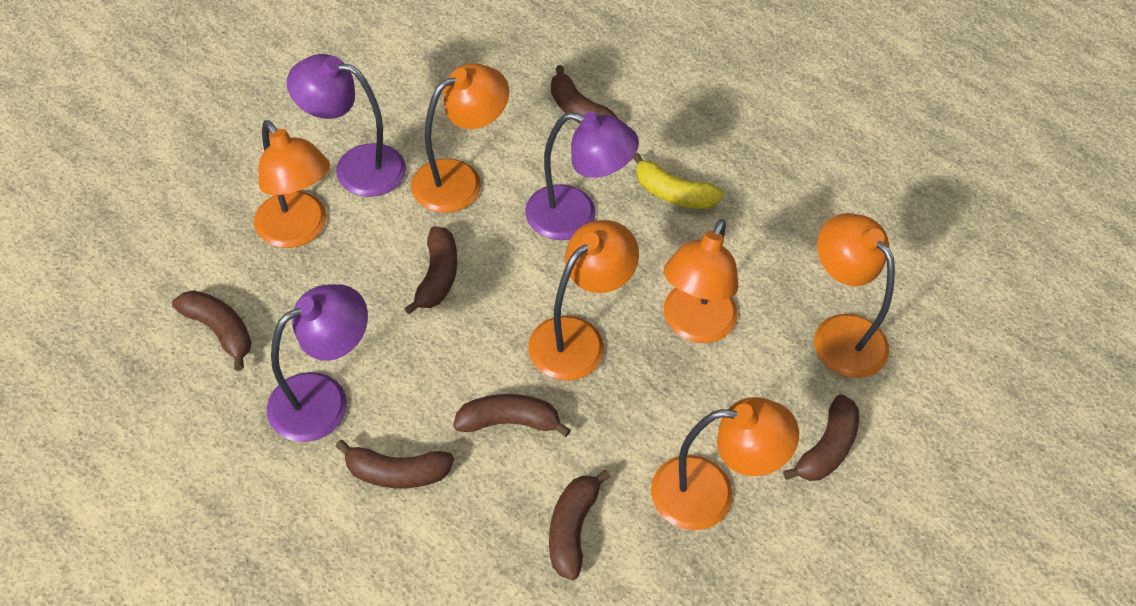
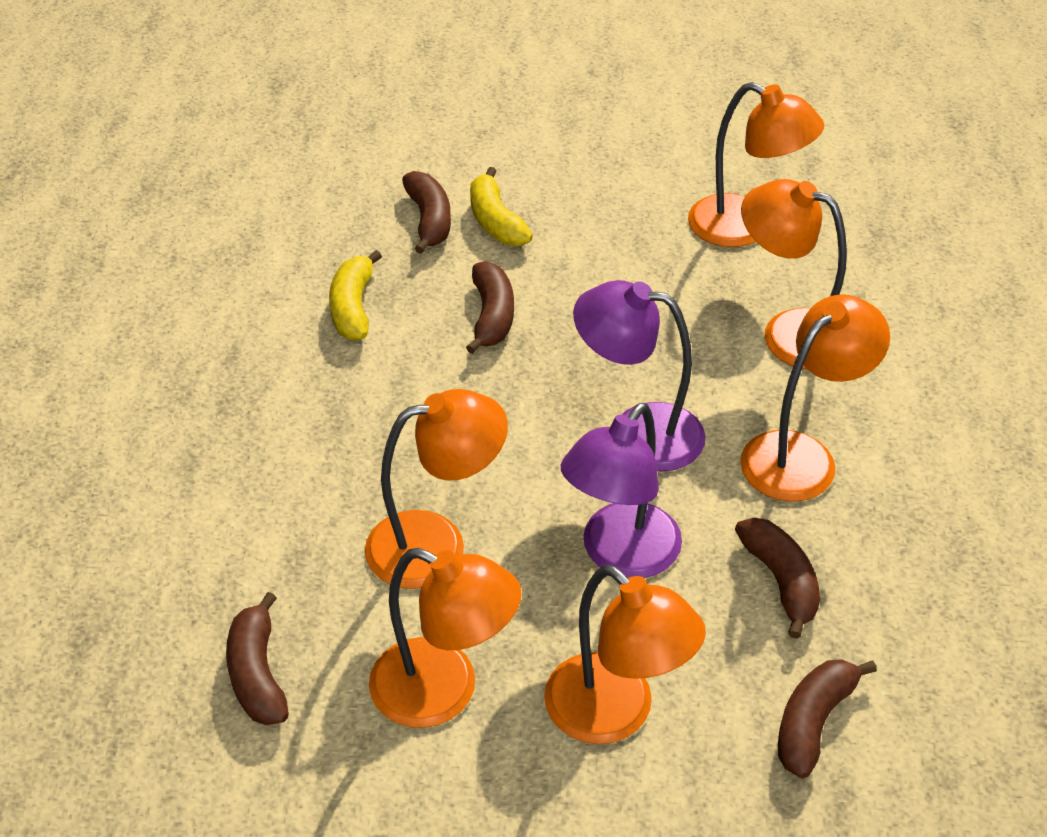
brown banana: [172,290,252,371] [335,440,454,488] [404,226,457,314] [453,394,571,437] [549,470,611,580] [551,65,619,124] [783,394,859,481] = 7 -> [226,592,289,725] [402,171,451,254] [466,261,514,354] [735,517,820,639] [778,659,877,778] = 5
purple lamp: [267,284,368,442] [287,54,406,197] [525,112,639,240] = 3 -> [561,403,682,578] [573,280,706,471] = 2
yellow banana: [633,153,724,209] = 1 -> [329,250,382,341] [470,167,533,246] = 2

